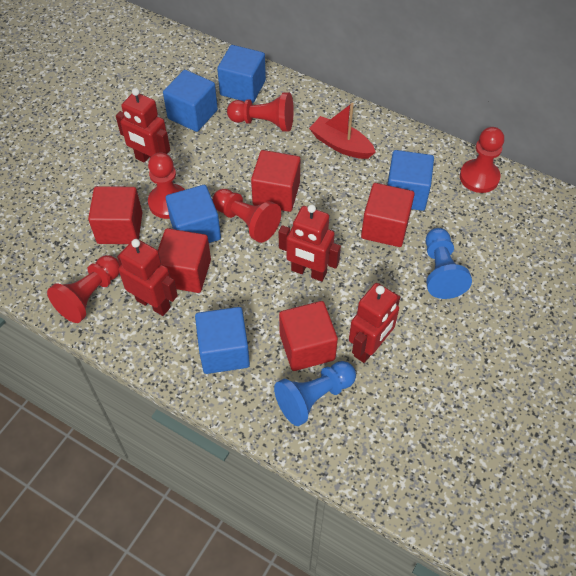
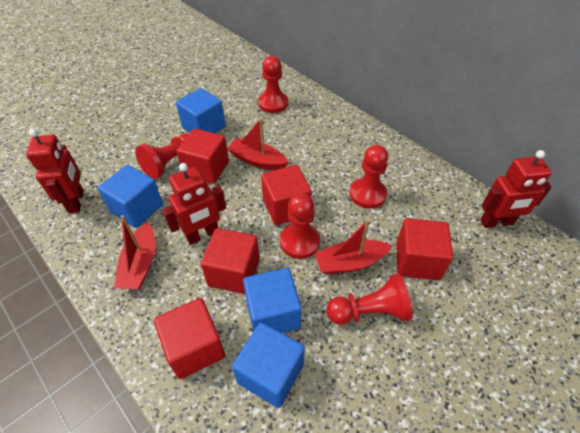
blue cube: [163,70,218,132] [166,185,221,243] [195,307,250,374] [217,45,266,103] [387,150,434,211] = 5 -> [98,165,163,228] [176,88,225,133] [232,322,305,408] [243,268,302,333] = 4
blue pawn: [274,361,356,426] [426,228,472,299] = 2 -> none = 0
red boat: [309,103,375,159] = 1 -> [114,215,155,289] [227,118,289,170] [314,219,392,275] = 3
red robot: [116,88,170,162] [117,238,178,316] [279,204,341,281] [349,283,400,363] = 4 -> [26,129,84,213] [162,163,226,245] [480,150,552,228] = 3

